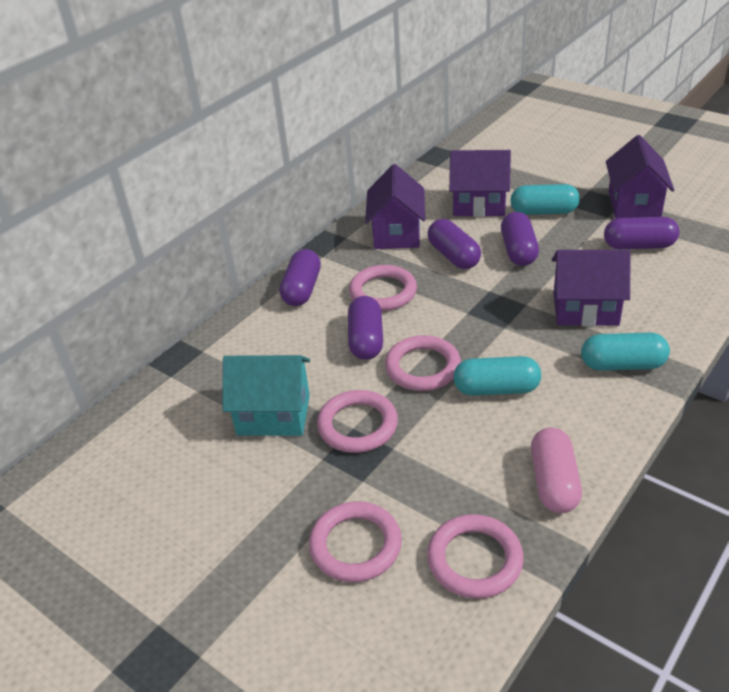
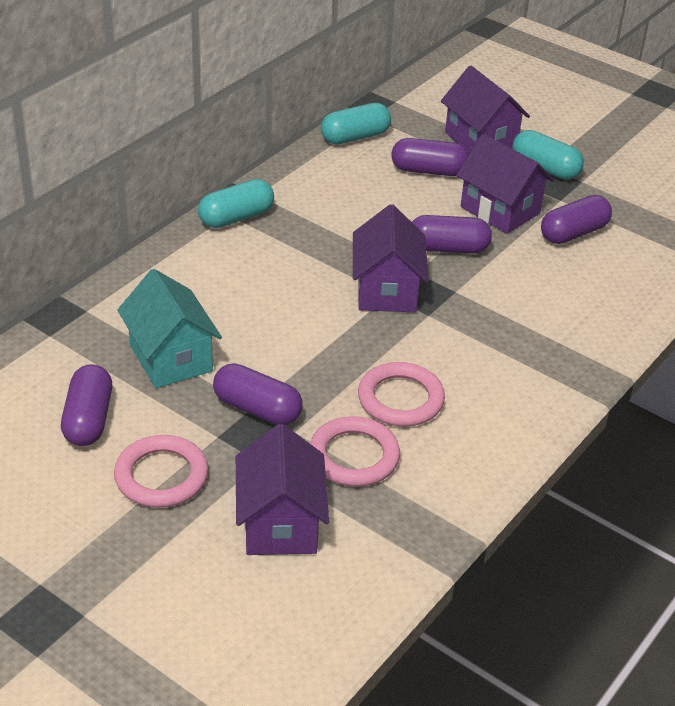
pink capsule: [531,428,582,513] = 1 -> none = 0
pink ring: [309,501,402,582] [317,390,398,453] [349,265,417,311] [385,335,461,391] [427,514,524,599] = 5 -> [114,435,208,508] [310,416,400,487] [358,362,445,426] = 3

